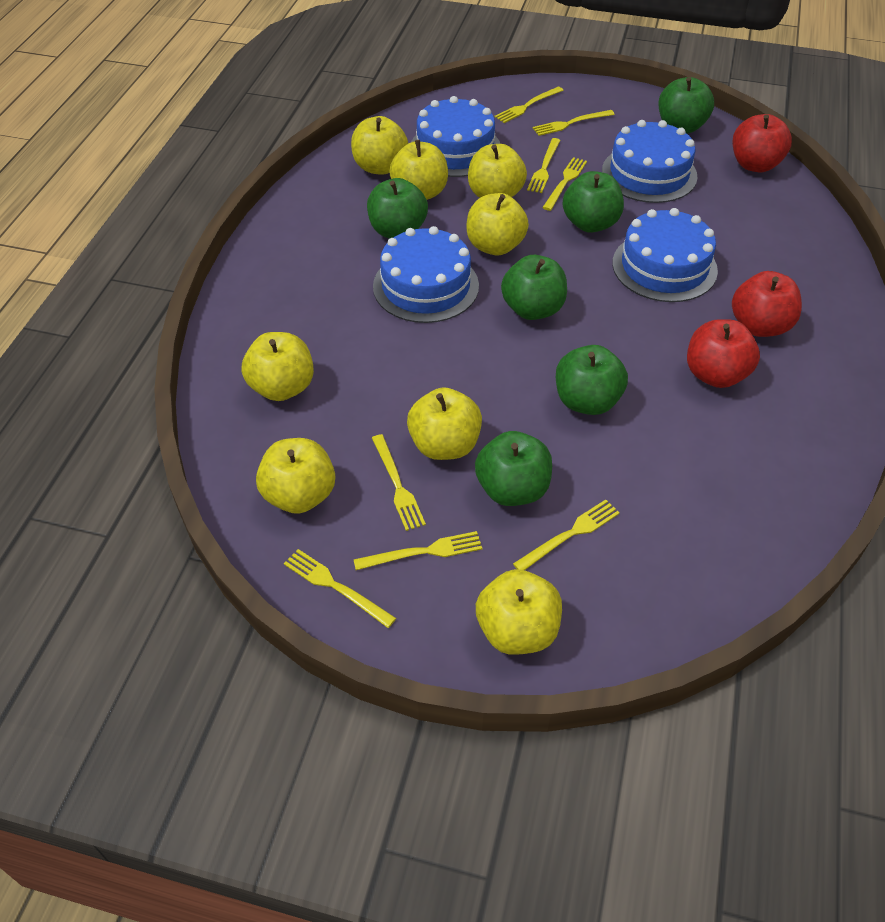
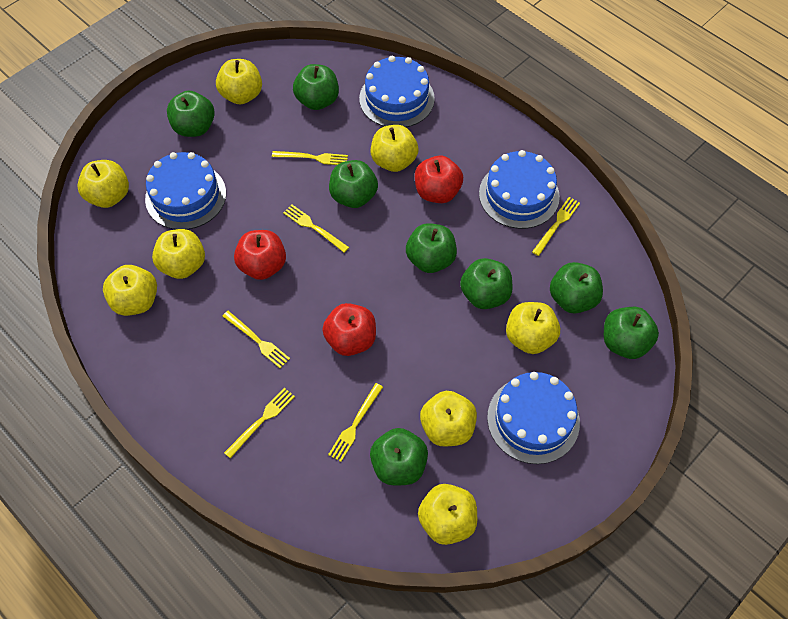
green apple: [367,178,428,239] [475,431,552,506] [501,255,567,320] [556,345,628,415] [563,171,624,233] [659,77,714,134] = 6 -> [167,91,215,137] [293,64,339,110] [329,160,378,208] [370,428,428,486] [406,223,457,273] [460,258,513,309] [550,262,603,314] [604,307,659,359] = 8
yellow fork: [284,549,396,628] [353,531,482,570] [372,434,426,531] [495,87,564,123] [513,499,620,570] [527,138,561,193] [533,110,615,136] [542,157,587,211] = 8 -> [223,311,290,368] [224,388,295,459] [272,151,348,165] [283,205,349,253] [328,383,383,462] [532,197,580,256] = 6

